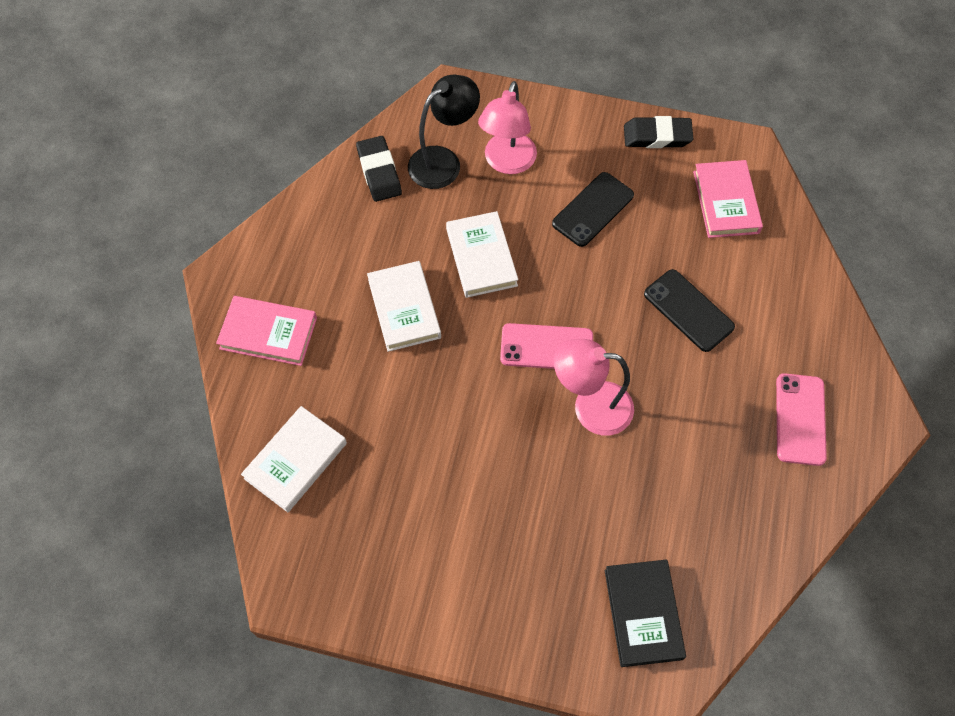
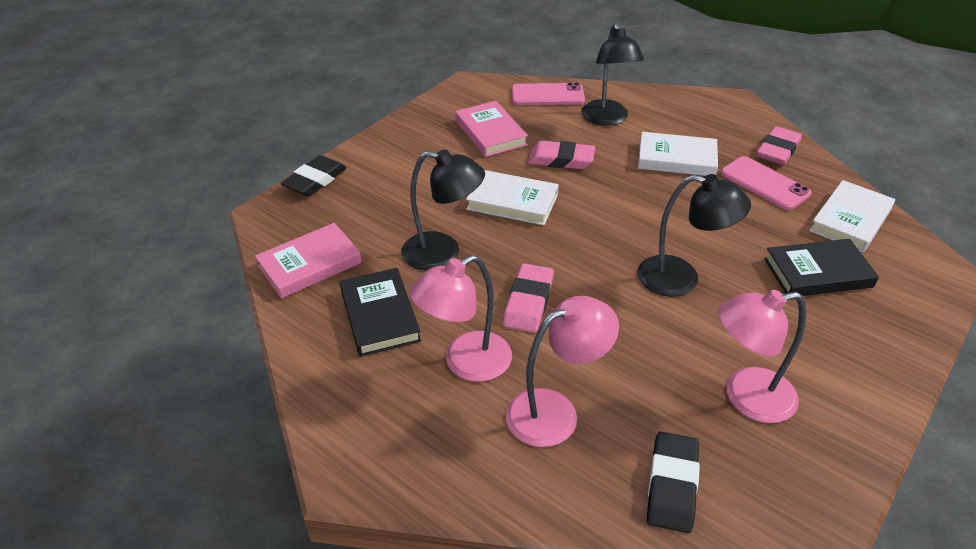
black book: [605,560,686,667] = 1 -> [340,268,421,357] [764,239,879,296] = 2
black lamp: [408,75,480,189] = 1 -> [401,149,485,270] [581,23,644,126] [638,174,751,297] = 3
black phone: [552,172,634,247] [644,269,735,352] = 2 -> none = 0
pink eraser: none = 0 -> [503,263,554,333] [528,141,595,169] [757,126,802,165] = 3
pink lamp: [478,81,537,174] [554,339,634,436] = 2 -> [410,255,512,382] [506,296,619,447] [718,290,806,423] = 3

